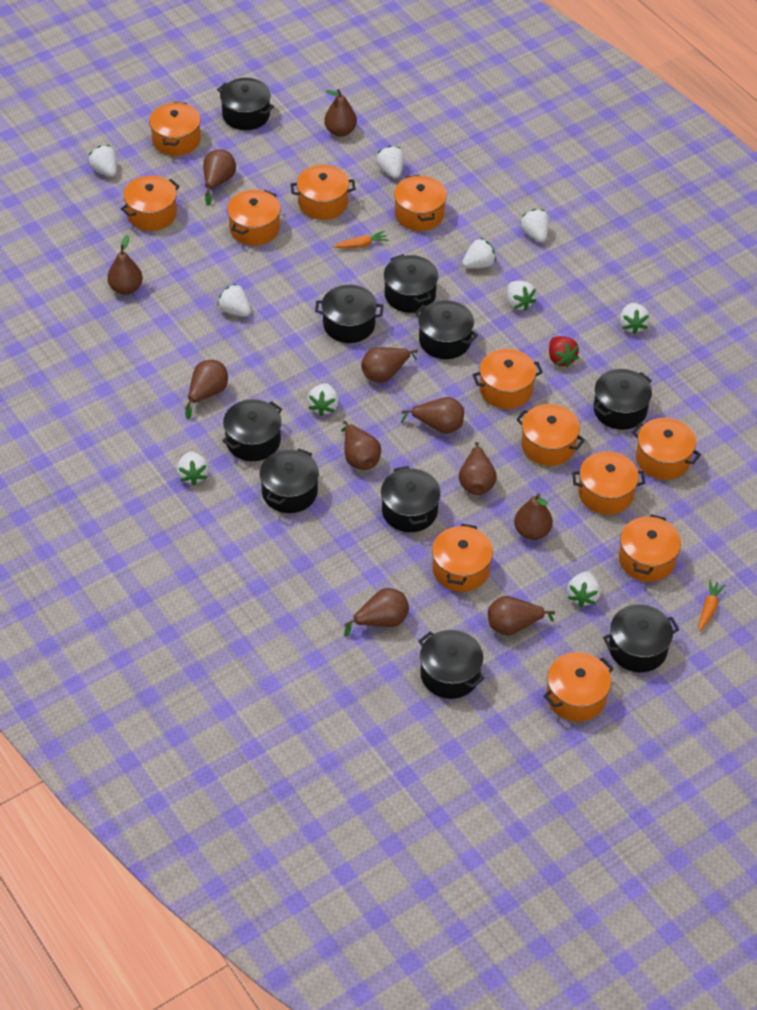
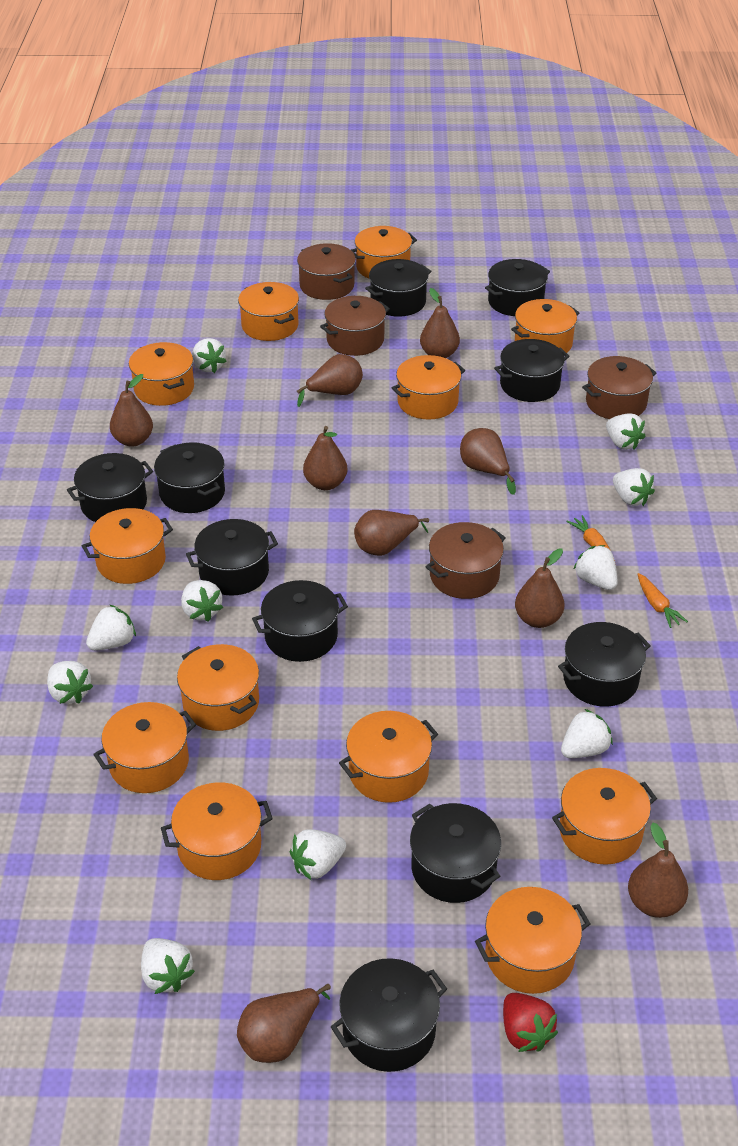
brown pear: [107,235,143,295] [185,360,228,419] [203,149,236,206] [324,89,357,137] [341,421,381,470] [344,588,409,637] [361,347,418,383] [401,397,464,434] [459,442,497,495] [488,596,555,636] [514,493,553,540] = 11 -> [110,374,153,447] [237,984,331,1063] [297,354,363,407] [303,426,348,490] [354,510,429,556] [420,288,460,358] [460,428,516,495] [515,548,564,628] [628,823,688,918] = 9
brown pot: none = 0 -> [297,243,356,300] [320,296,390,356] [426,522,506,599] [582,356,656,419] = 4

